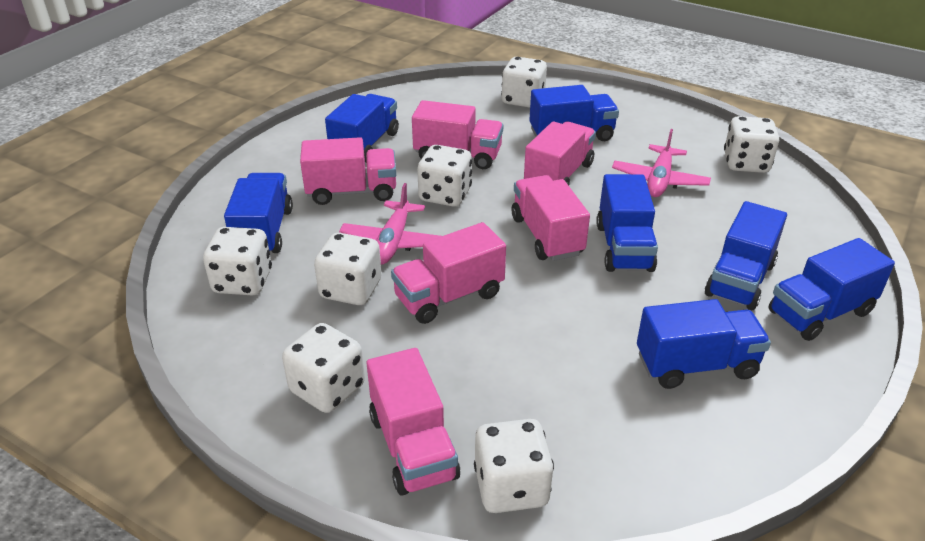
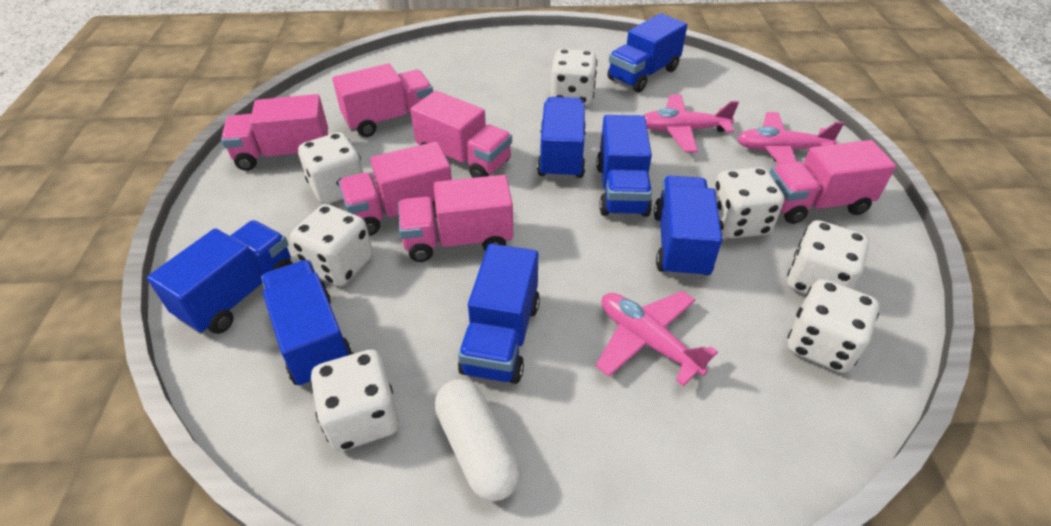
pink plane: [339,183,441,264] [612,129,711,197] = 2 -> [596,291,718,386] [643,95,739,152] [737,112,844,164] = 3
white capsule: none = 0 -> [435,379,520,501] = 1

